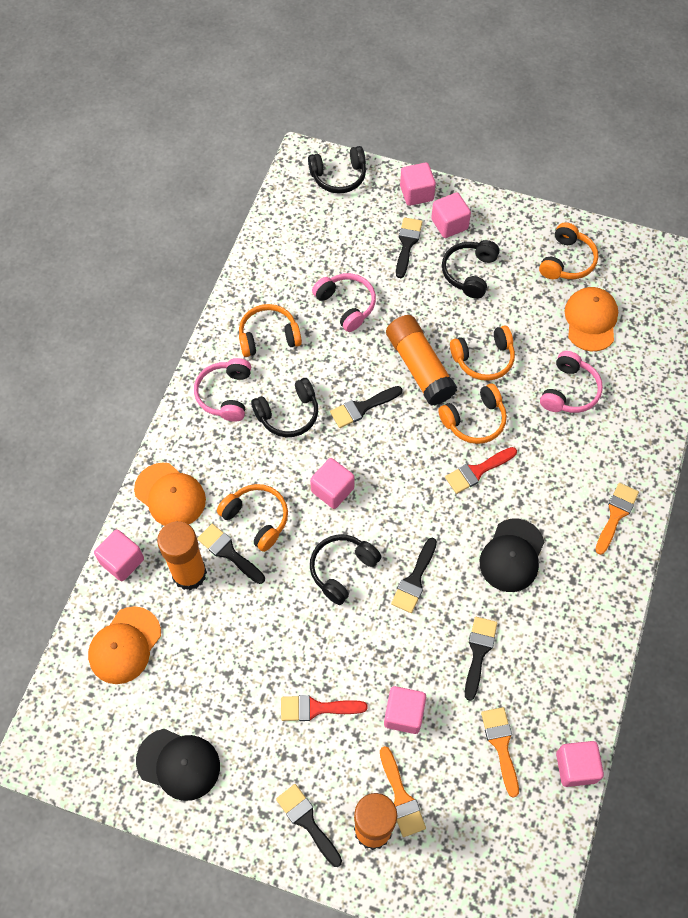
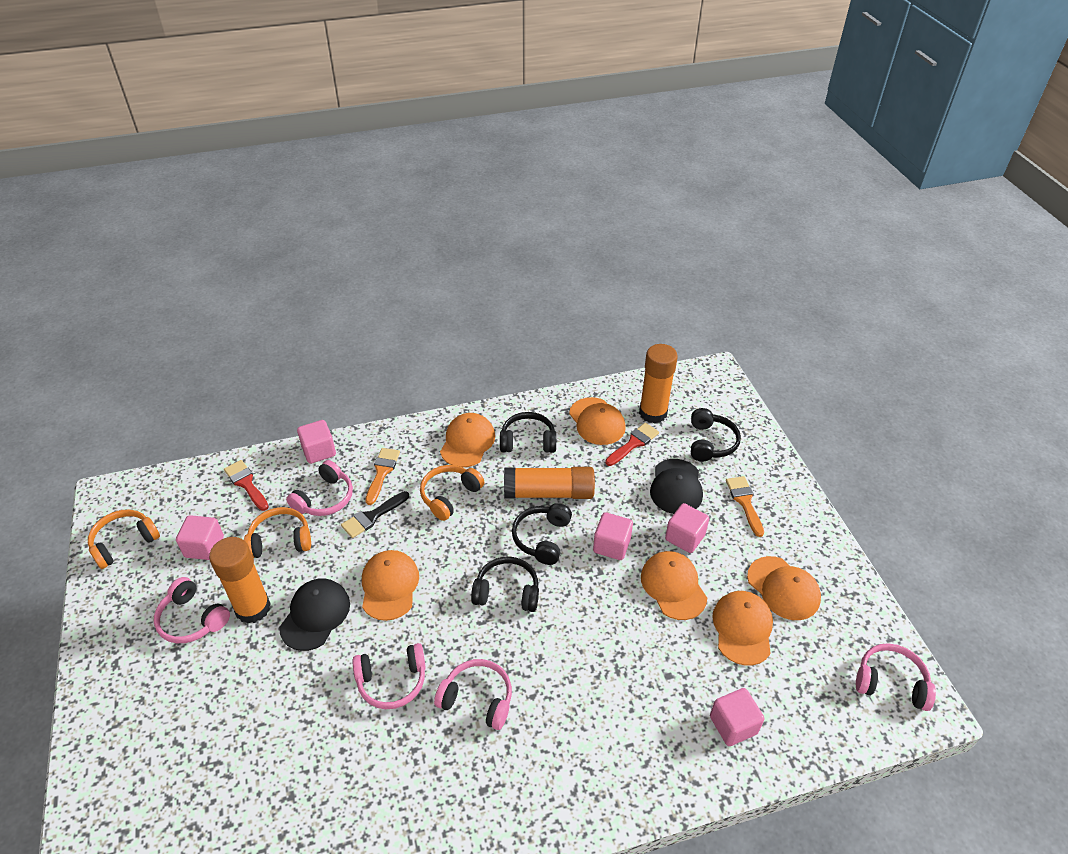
black brush: [197,524,265,584] [276,784,342,867] [330,386,403,428] [391,538,437,613] [396,217,423,278] [465,617,497,701] = 6 -> [341,491,409,538] = 1
orange brush: [380,746,426,837] [481,707,519,797] [595,483,639,555] = 3 -> [365,448,400,505] [726,476,764,537] = 2
orange cap: [88,606,161,684] [134,463,206,526] [565,287,618,351] = 3 -> [362,550,419,621] [440,413,495,467] [569,397,626,445] [641,551,707,620] [712,591,773,666] [747,556,821,620] = 6
orange headphones: [217,484,288,552] [239,304,302,357] [438,384,507,444] [450,325,515,381] [539,222,598,279] = 5 -> [88,510,160,569] [244,507,311,558] [420,465,484,521] = 3
pink cube: [94,529,144,581] [310,458,355,509] [384,686,426,734] [400,163,436,206] [431,192,471,238] [556,741,604,787] = 6 -> [176,515,224,560] [297,420,336,464] [593,512,633,560] [665,503,709,553] [710,688,764,746] = 5
pink headphones: [194,358,251,422] [312,273,376,332] [540,351,603,413] = 3 -> [154,577,230,643] [286,460,353,516] [352,643,426,709] [434,659,512,730] [856,643,936,711] = 5

